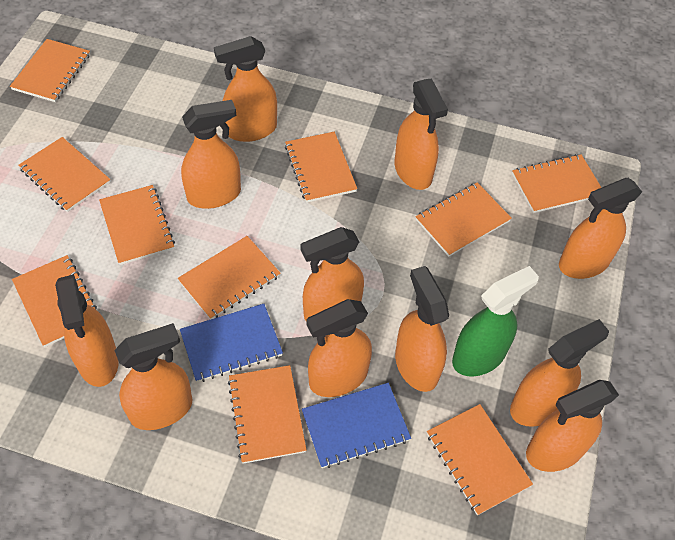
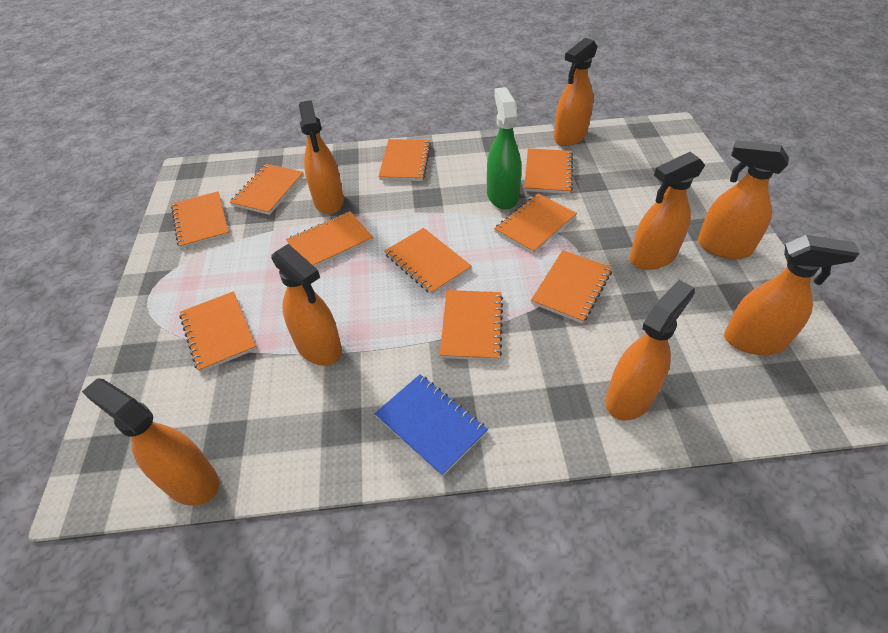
blue notebook: [180,304,283,382] [302,383,411,468] = 2 -> [374,374,488,477] = 1
orange spray bottle: [55,274,119,387] [114,323,192,430] [181,100,241,209] [214,36,277,142] [301,227,364,321] [306,299,372,397] [395,79,448,190] [395,266,449,392] [510,319,609,427] [526,380,619,472] [559,178,642,279] = 11 -> [82,378,219,506] [271,244,342,366] [299,100,344,214] [554,38,598,146] [606,280,695,421] [630,152,705,270] [698,141,789,259] [724,235,860,355] = 8

